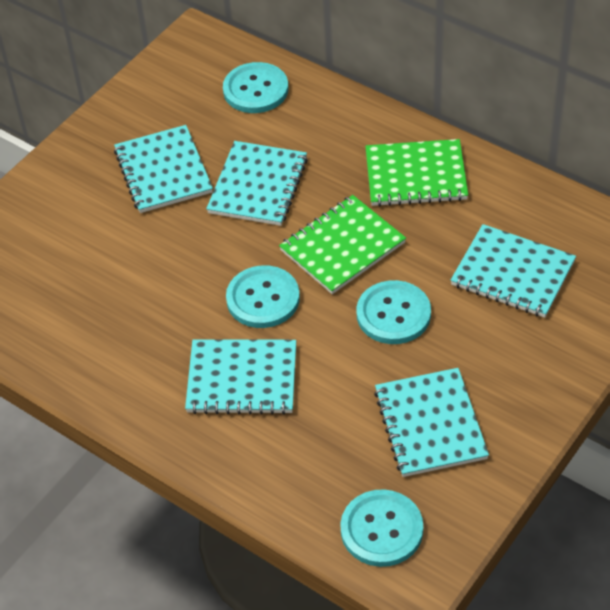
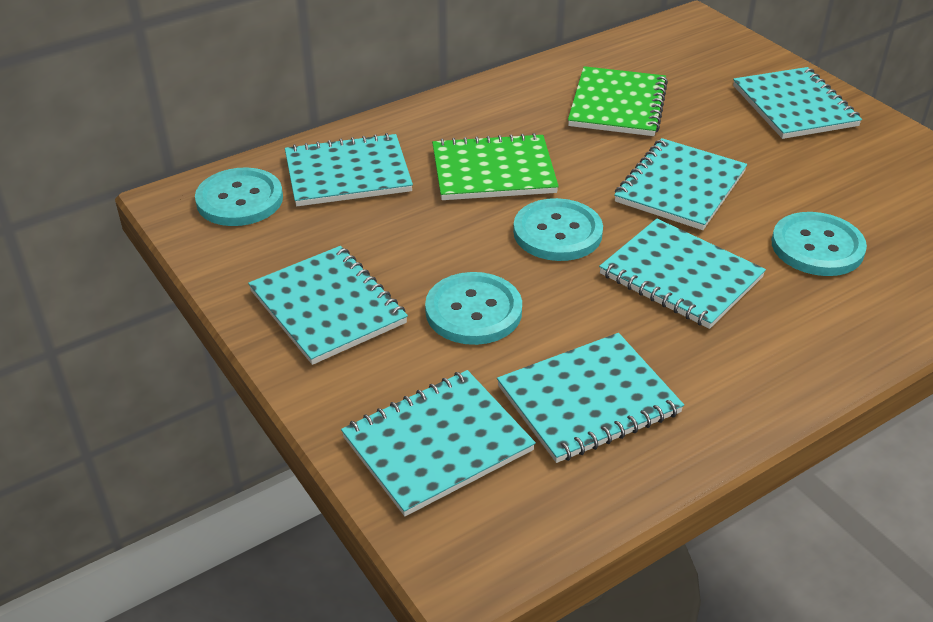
turquoise notebook: [114,125,213,213] [185,339,296,415] [206,141,308,226] [374,368,489,477] [450,224,576,318] = 5 -> [248,246,408,365] [285,133,413,206] [341,370,536,516] [497,333,684,463] [599,219,766,329] [614,138,747,230] [733,67,862,139] = 7

